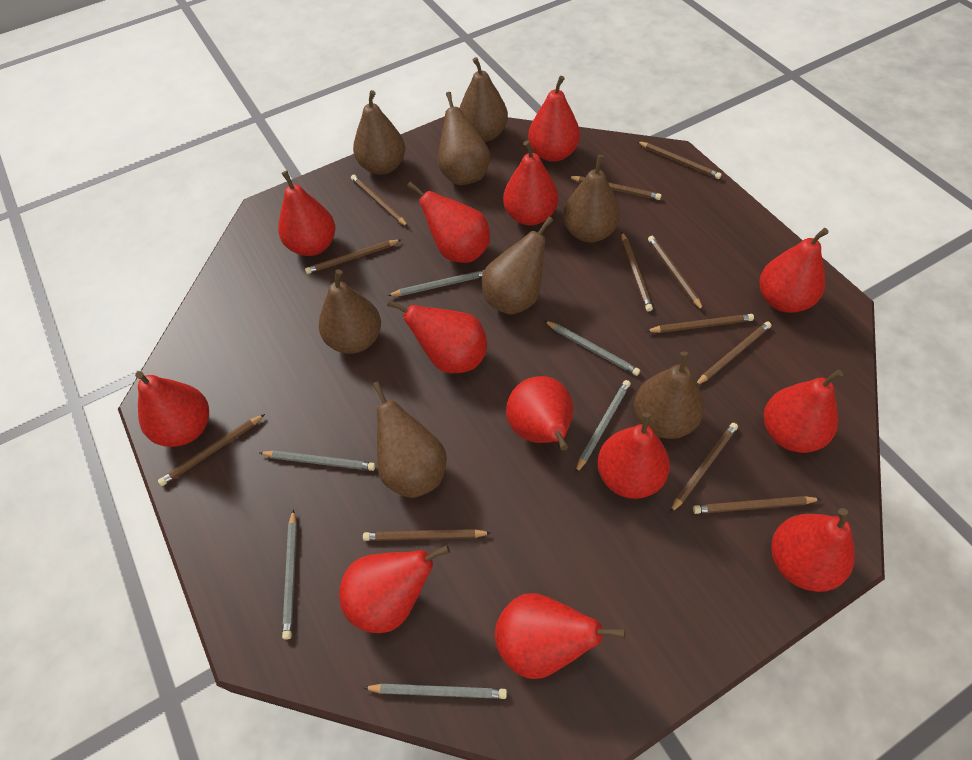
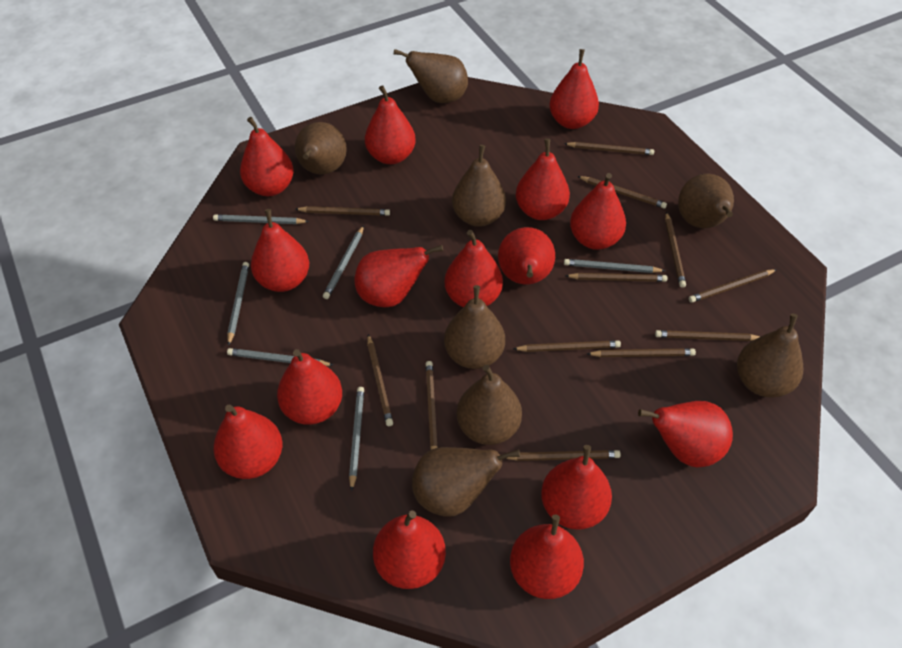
red pear: [135,371,209,447] [278,171,335,256] [339,545,450,633] [387,299,487,373] [407,182,490,263] [495,593,626,679] [503,140,558,226] [506,376,573,451] [528,76,580,162] [597,412,670,499] [760,228,829,313] [764,369,843,453] [771,508,855,592] = 13 -> [214,404,282,479] [240,117,294,196] [251,209,309,292] [277,349,342,425] [354,245,443,307] [365,85,416,164] [373,510,446,589] [445,230,503,307] [498,227,555,285] [510,514,584,599] [516,138,570,220] [541,445,612,530] [549,49,599,129] [570,173,626,250] [638,401,733,467] = 15

